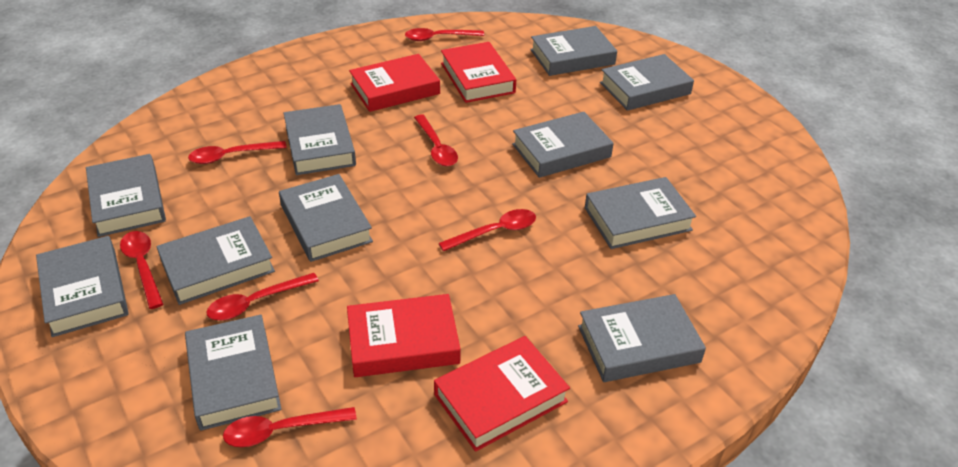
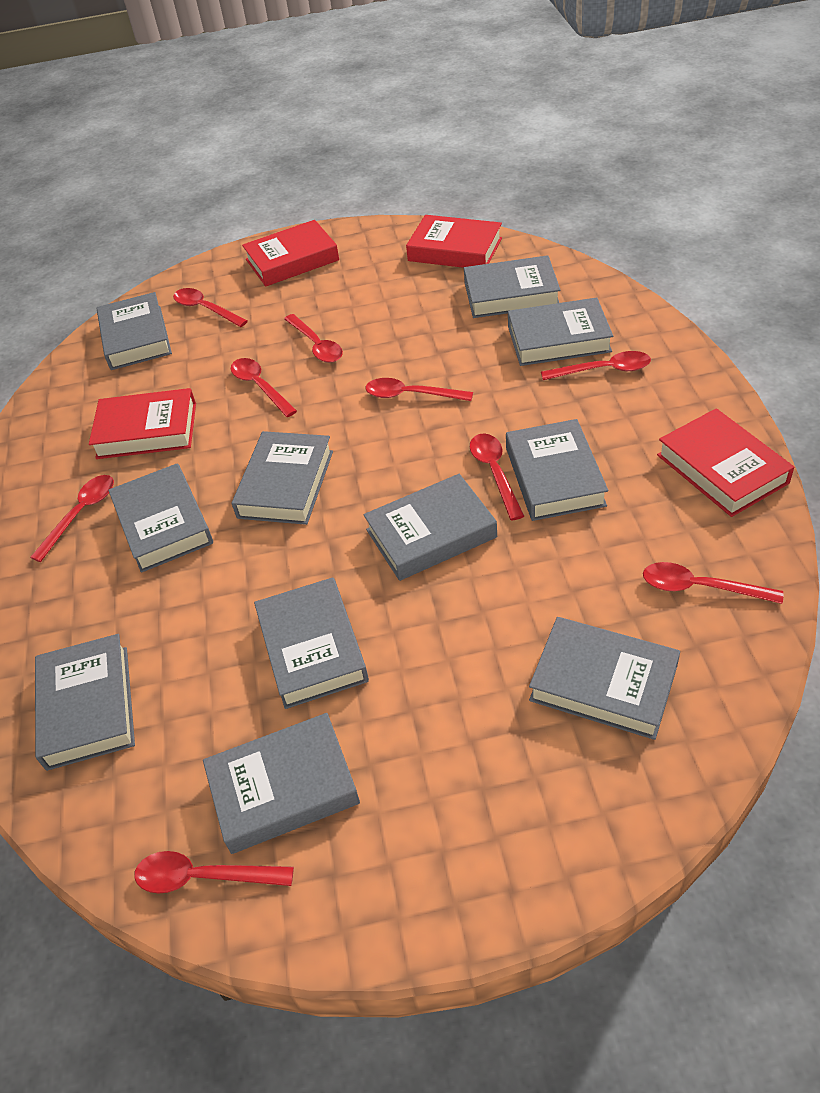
red spoon: [120,231,163,309] [188,141,287,164] [207,273,319,321] [223,407,357,447] [405,28,484,41] [414,115,458,166] [438,209,536,251] = 7 -> [30,475,114,562] [134,851,294,893] [173,288,248,327] [231,358,297,417] [284,314,343,363] [366,378,473,401] [470,434,524,521] [541,351,651,380] [643,562,783,604] = 9

